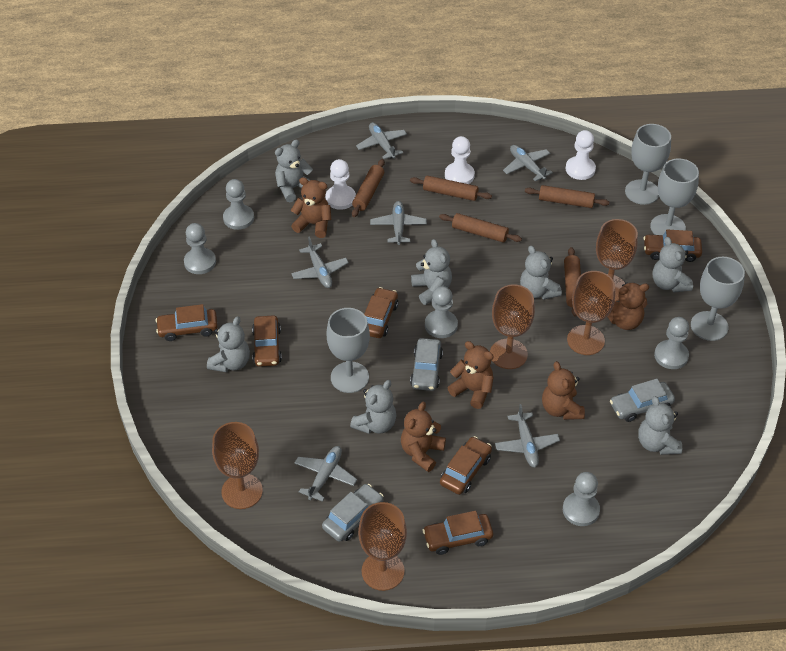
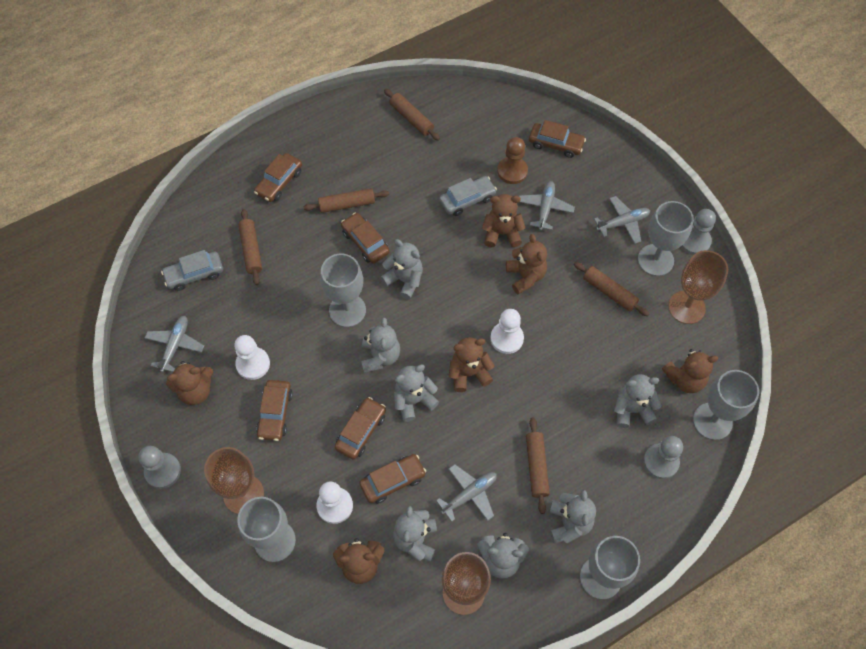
brown goblet: [212,422,263,509] [358,502,407,591] [490,284,535,369] [567,271,615,355] [596,219,638,302] = 5 -> [204,447,264,514] [442,552,491,615] [668,250,728,324] = 3
brown pawn: none = 0 -> [497,137,528,184] = 1
brown teddy bear: [291,177,331,238] [401,402,446,472] [448,341,494,409] [542,361,585,420] [607,282,649,330] = 5 -> [166,361,213,405] [333,538,385,584] [449,337,494,392] [482,194,525,248] [506,234,547,294] [662,349,718,393] = 6
grey car: [322,484,384,542] [410,338,443,391] [610,379,675,422] = 3 -> [161,250,223,291] [439,176,497,216] = 2
grey goblet: [326,308,370,393] [625,124,671,205] [650,158,699,235] [691,257,745,341] = 4 -> [237,497,296,562] [320,254,366,327] [580,536,640,599] [638,201,694,276] [693,370,759,440] = 5
grey pawn: [184,223,216,274] [223,179,254,230] [425,286,458,338] [563,472,600,526] [654,317,689,369] = 5 -> [139,446,181,489] [643,436,683,479] [681,209,716,255] = 3
grey plane: [291,237,349,288] [294,446,357,502] [356,122,407,159] [370,201,427,245] [495,404,560,467] [503,145,553,181] = 6 -> [145,316,204,372] [436,464,497,522] [519,181,575,231] [594,196,650,244] = 4

